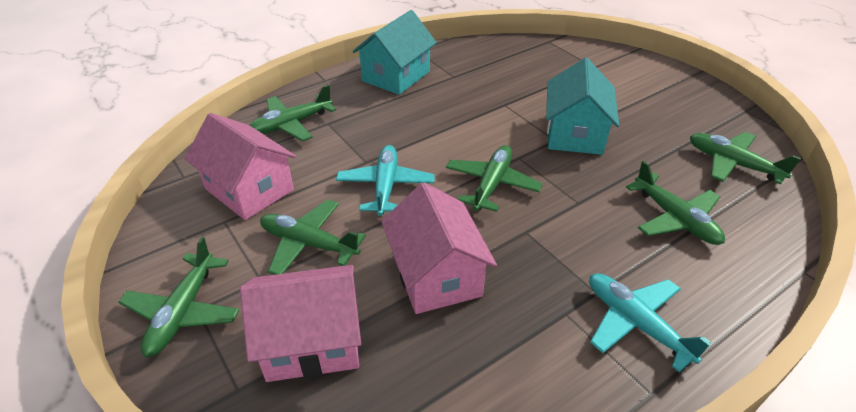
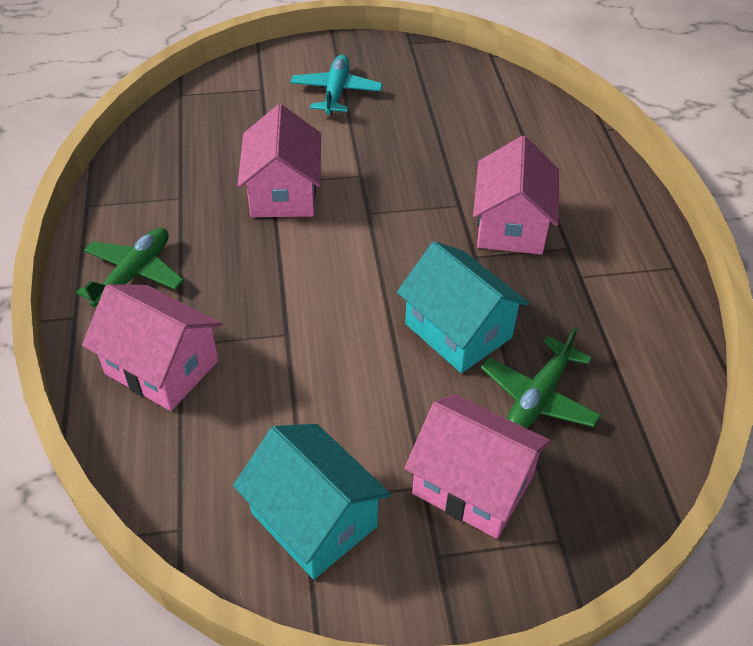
green plane: [118,237,239,357] [249,85,336,141] [260,199,366,275] [446,145,543,212] [626,161,725,245] [690,132,801,184] = 6 -> [76,228,184,308] [481,327,601,428] = 2
pink house: [185,113,296,220] [240,265,361,382] [381,182,497,314] = 3 -> [82,284,222,411] [238,104,321,217] [404,394,551,539] [473,136,559,255] = 4
turquoise plane: [336,145,435,216] [589,273,711,372] = 2 -> [290,55,383,115] = 1

